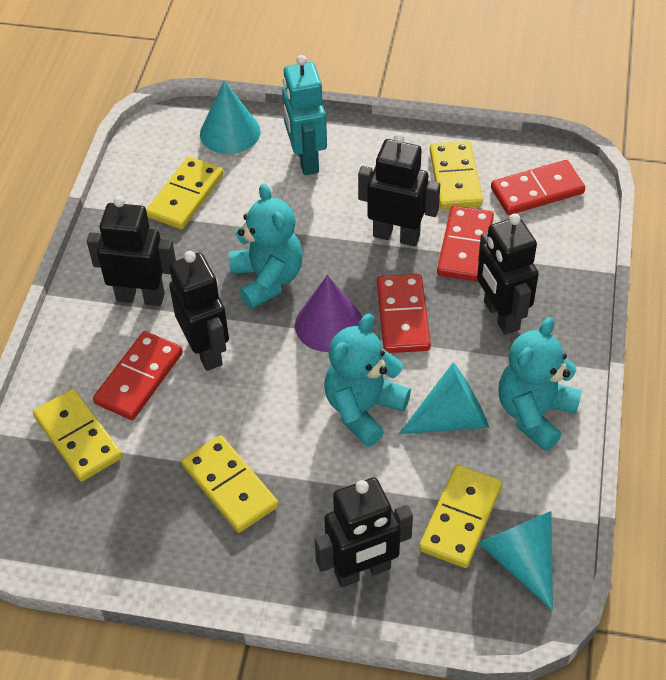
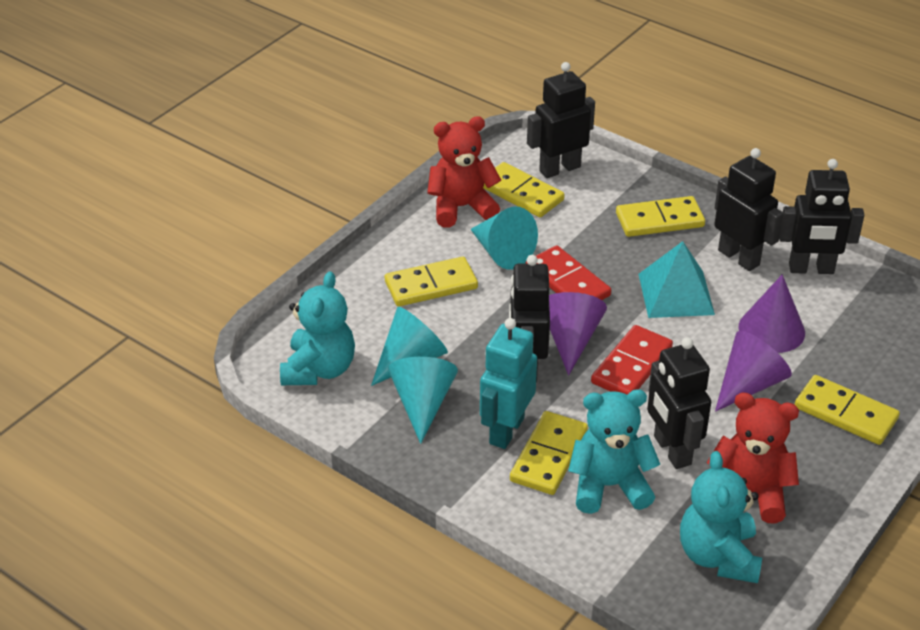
purple cone: [295,275,362,352] = 1 -> [549,292,607,375] [715,331,792,412] [738,274,805,353] = 3
red domino: [93,331,183,420] [377,274,431,353] [437,206,494,282] [491,160,585,215] = 4 -> [526,245,611,300] [591,325,673,395] = 2
red teddy bear: none = 0 -> [427,116,501,227] [707,392,799,523] = 2
turquoise pyramid: none = 0 -> [639,241,715,318] = 1

